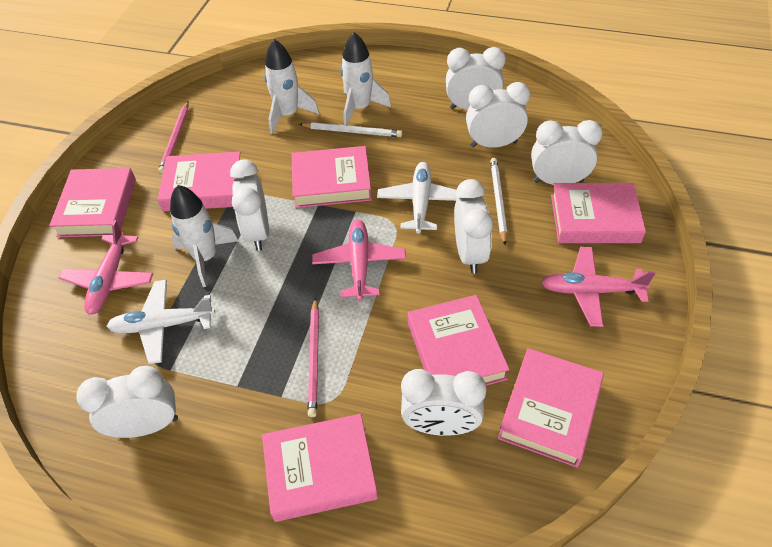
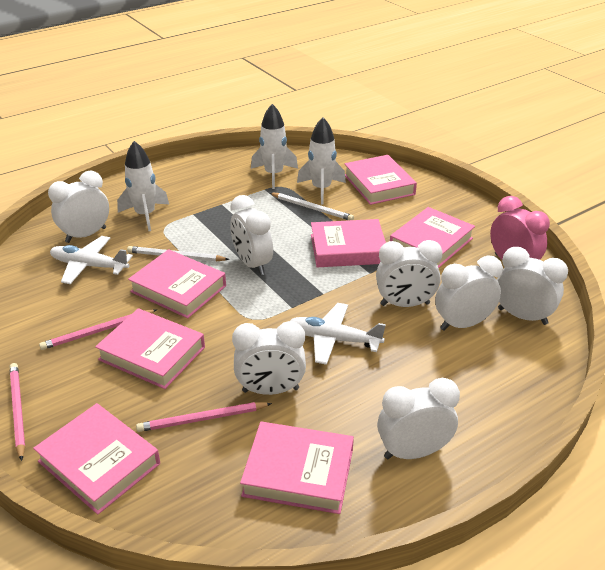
pink clock: none = 0 -> [490,196,550,260] = 1
pink pencil: [158,101,189,174] [308,298,319,417] = 2 -> [10,363,25,461] [39,309,157,350] [136,402,272,432] = 3
pink plane: [59,220,153,315] [312,219,406,301] [541,246,656,327] = 3 -> none = 0

